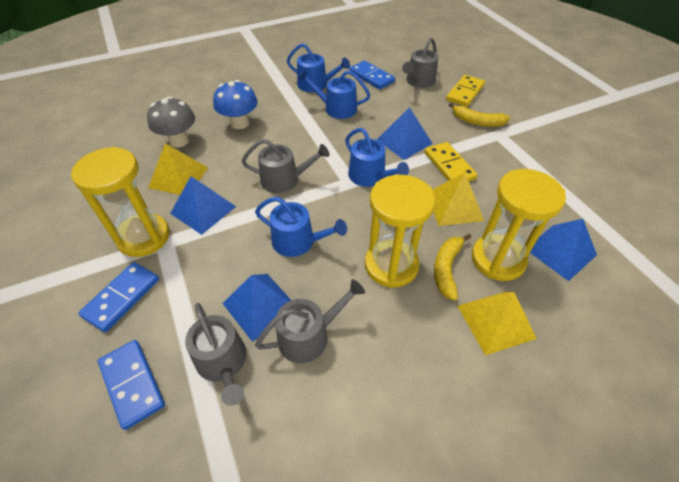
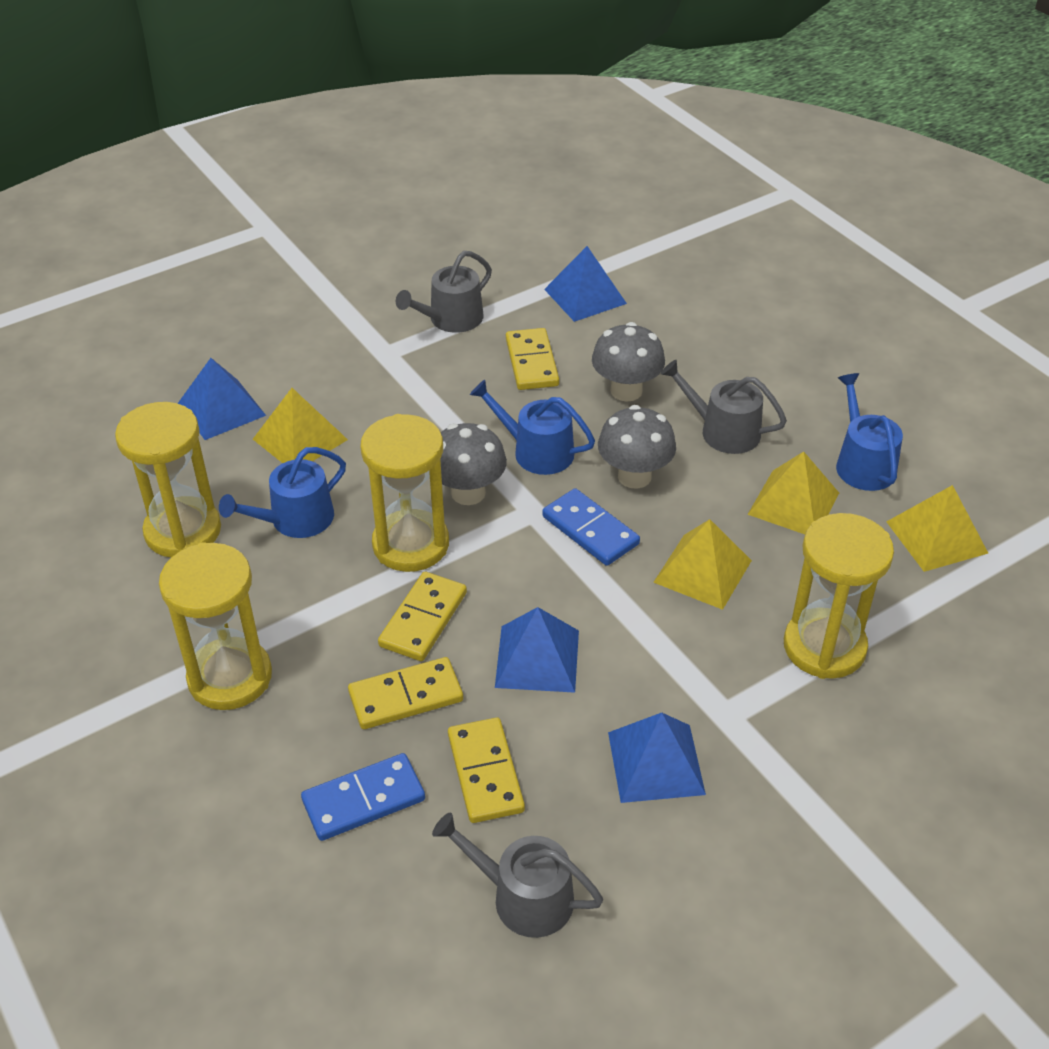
blue domino: [78,262,159,332] [98,340,165,430] [349,61,395,89] = 3 -> [301,753,425,841] [542,488,640,566] = 2
blue mushroom: [213,80,258,129] = 1 -> none = 0
blue watering can: [255,197,347,257] [287,43,350,92] [298,70,370,119] [345,128,409,187] = 4 -> [219,447,346,538] [470,380,595,475] [836,373,903,491] = 3
grey mushroom: [147,97,195,147] = 1 -> [440,423,507,505] [592,322,665,402] [598,405,676,489] = 3
grey watering can: [185,303,246,406] [241,139,329,193] [255,279,365,363] [402,38,439,88] = 4 -> [396,251,492,333] [432,813,603,938] [661,360,787,454] = 3
yellow banana: [434,234,471,301] [449,102,510,127] = 2 -> none = 0
yellow domino: [425,142,477,181] [446,75,485,107] = 2 -> [348,657,463,729] [378,572,467,661] [448,717,525,823] [506,328,559,390] = 4
yellow hourglass: [71,147,170,257] [365,175,436,288] [472,169,566,281] = 3 -> [115,402,221,557] [159,542,272,710] [360,414,449,572] [784,513,894,679] = 4
yellow pyramid: [148,143,208,195] [432,172,484,226] [458,292,537,356] = 3 -> [253,388,348,463] [653,519,752,610] [747,451,839,534] [886,485,988,572] = 4

